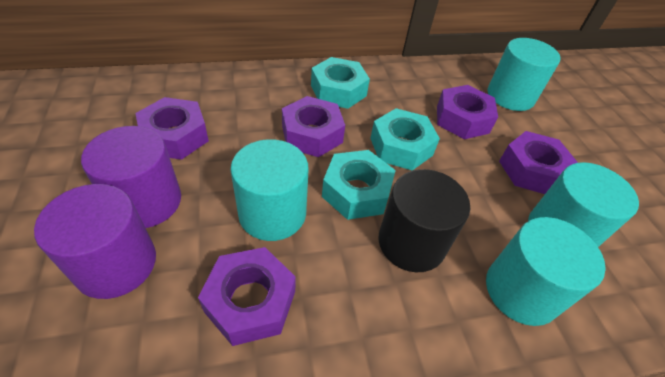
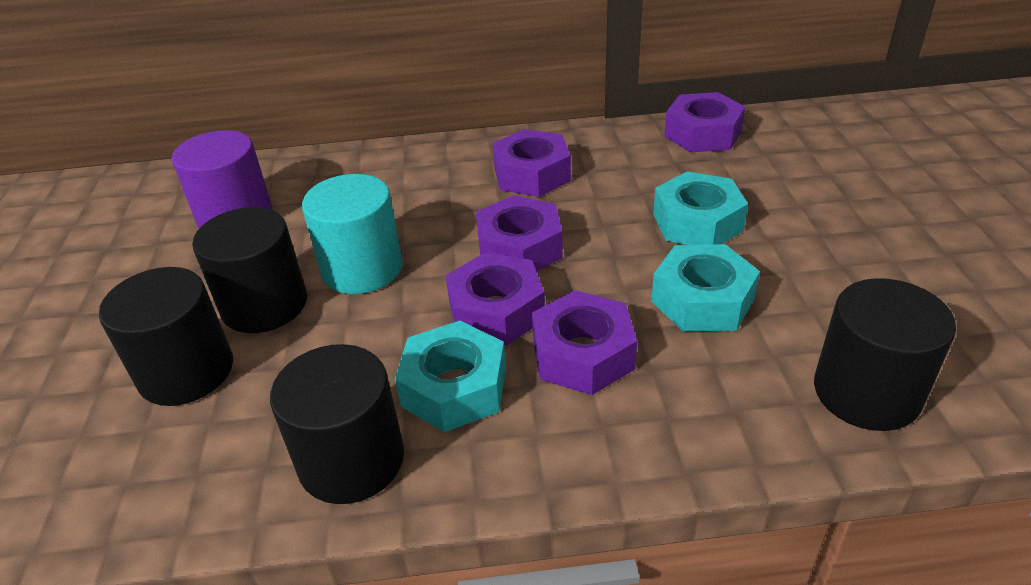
black cylinder: [378,169,470,272] = 1 -> [99,267,233,406] [192,207,307,333] [270,344,404,504] [814,278,956,431] = 4
purple cylinder: [34,184,156,299] [81,126,181,228] = 2 -> [172,130,272,229] = 1
turquoise cylinder: [230,139,309,241] [486,217,606,326] [488,38,561,111] [528,162,639,247] = 4 -> [302,174,403,294] = 1

